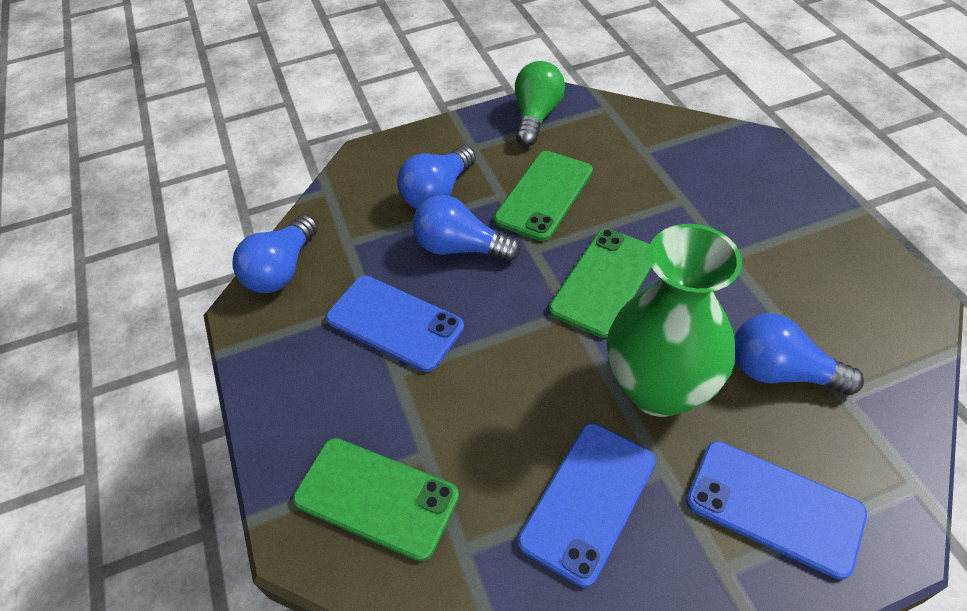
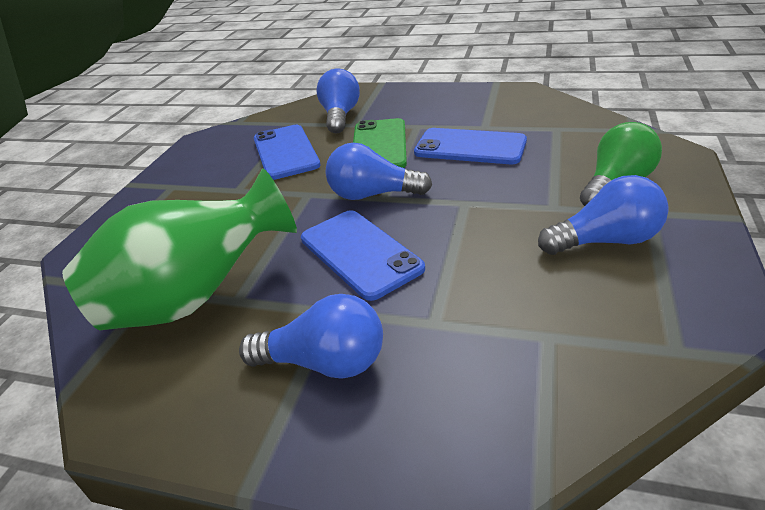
green phone: [293,438,459,561] [494,151,593,241] [549,229,652,338] = 3 -> [353,118,407,168] = 1

